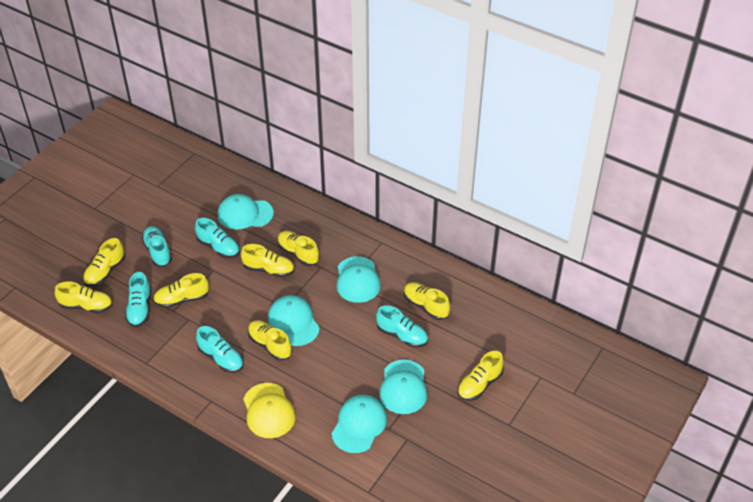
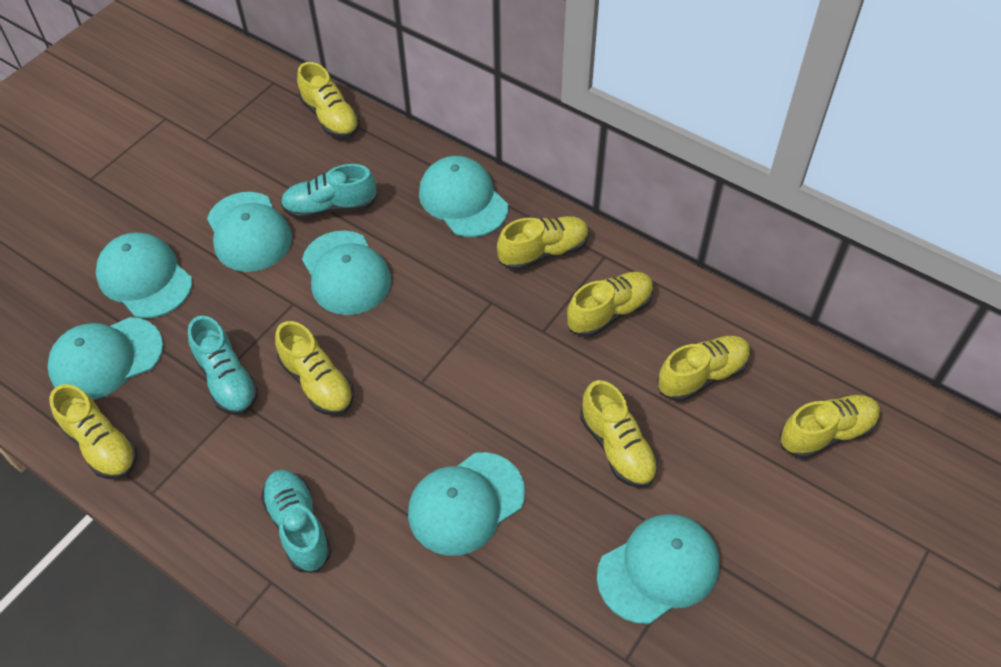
turquoise cap: [218,194,274,230] [268,295,320,346] [331,395,387,453] [337,256,381,303] [379,360,428,414] = 5 -> [48,317,163,400] [96,233,192,318] [207,192,292,272] [302,231,391,315] [408,452,525,556] [419,156,508,237] [597,514,719,624] = 7
turquoise shoe: [125,272,152,327] [142,226,172,267] [195,218,240,258] [196,326,244,373] [376,305,428,347] = 5 -> [188,316,258,415] [261,470,332,572] [281,164,377,219] = 3
yellow cap: [243,383,296,438] = 1 -> none = 0

